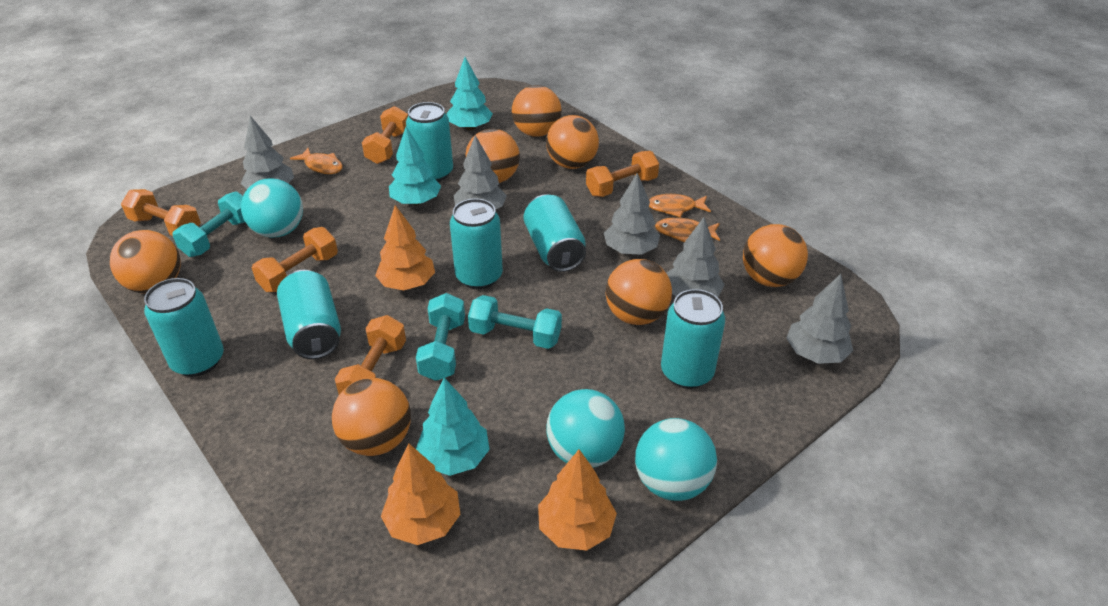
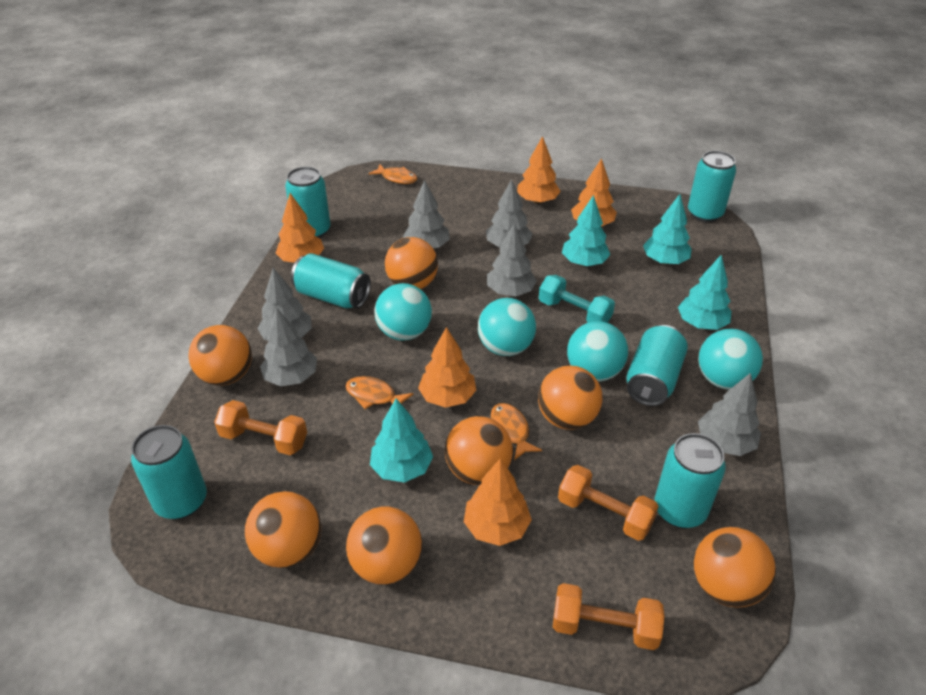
grey tree: [241,116,294,189] [454,135,507,210] [604,173,660,255] [667,217,725,297] [786,274,853,364] = 5 -> [257,268,312,341] [260,307,317,387] [403,180,450,248] [486,179,533,247] [487,223,537,296] [698,373,761,456] = 6
orange dumbbell: [121,189,201,236] [252,227,338,292] [335,315,406,394] [362,106,408,164] [586,151,659,197] = 5 -> [214,400,307,455] [553,583,665,650] [558,465,659,541] = 3
orange tree: [375,205,435,290] [381,443,461,545] [538,449,617,551] = 3 -> [276,193,324,263] [418,327,476,408] [464,458,532,546] [517,136,561,204] [571,158,617,226] = 5
turquoise ball: [241,178,303,238] [546,389,625,468] [635,418,717,501] = 3 -> [374,283,432,341] [478,298,536,356] [567,321,628,381] [698,329,763,390] = 4
turquoise dumbbell: [173,191,245,257] [416,293,465,381] [468,295,562,349] = 3 -> [539,275,615,323] = 1
turquoise tree: [389,127,441,205] [416,378,490,476] [447,57,493,131] = 3 -> [370,398,433,482] [562,195,610,266] [643,194,692,265] [678,255,731,330] = 4

